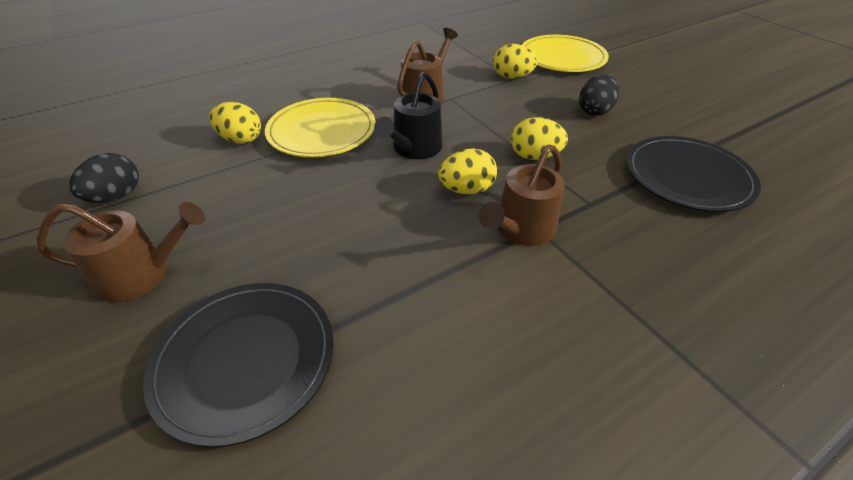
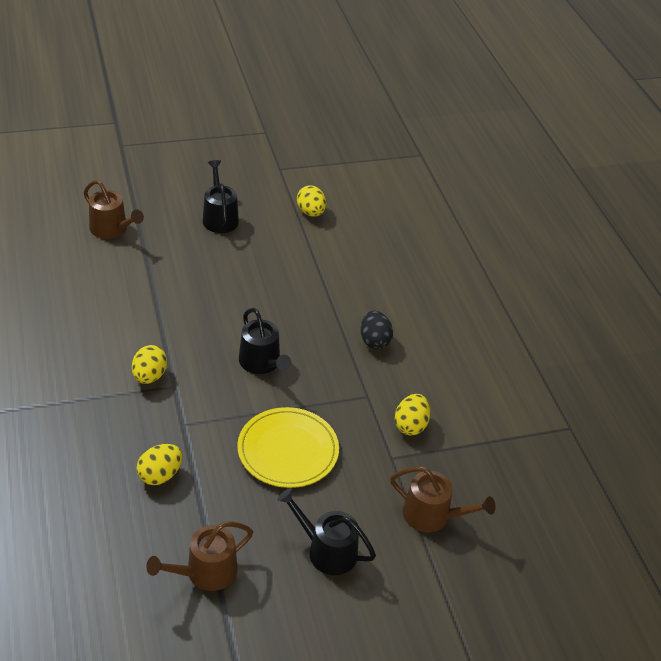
black egg: [69,153,139,203] [579,75,619,116] = 2 -> [361,311,393,350] = 1
black plate: [143,283,334,447] [626,136,761,212] = 2 -> none = 0
black watering can: [374,72,443,159] = 1 -> [203,160,239,233] [239,308,291,374] [277,488,376,575] = 3
yellow plate: [265,98,375,157] [522,35,609,72] = 2 -> [237,407,339,488] = 1

